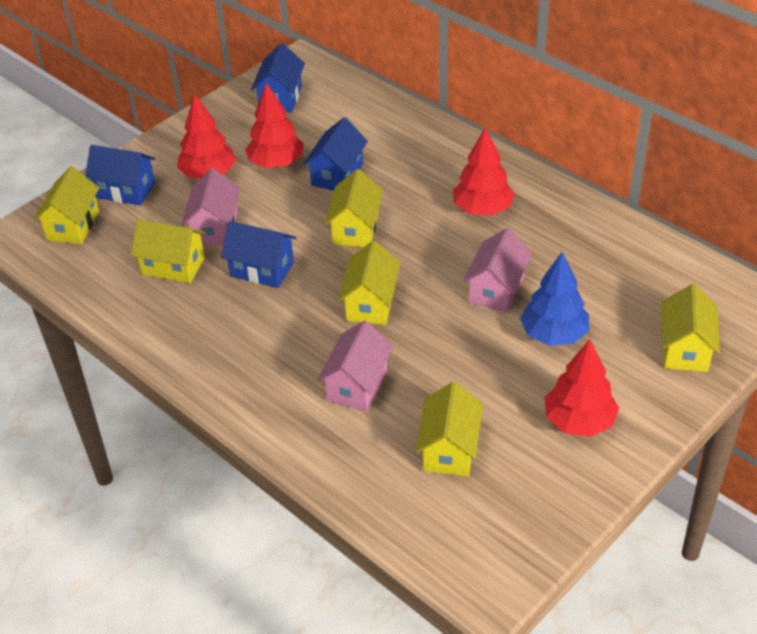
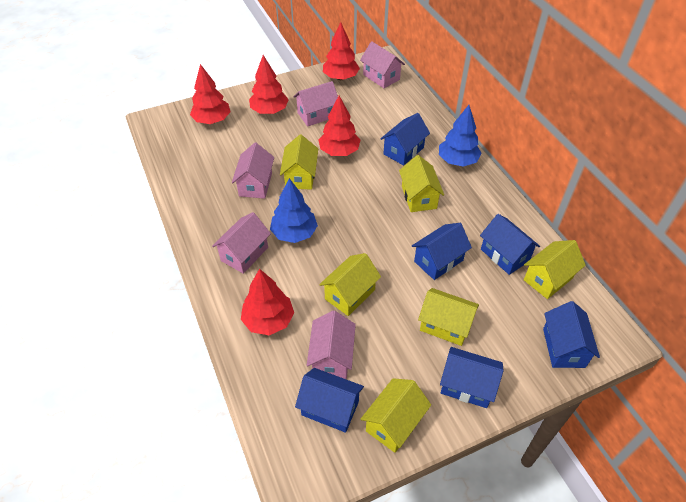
blue house: [85,145,155,206] [221,221,296,288] [251,43,305,113] [303,117,368,191] = 4 -> [295,368,364,433] [380,113,430,166] [412,223,472,280] [440,347,504,408] [480,214,540,275] [543,301,600,368] = 6
blue tree: [520,252,589,346] = 1 -> [270,178,318,243] [439,105,482,167] = 2
pink house: [182,168,240,245] [317,320,393,411] [463,228,532,313] = 3 -> [212,212,271,274] [232,143,274,199] [293,81,338,127] [307,310,356,379] [360,41,405,88] = 5
red tree: [177,94,236,179] [245,82,304,168] [453,127,515,216] [545,339,619,437] = 4 -> [190,64,231,124] [241,269,294,335] [249,55,289,114] [318,96,360,156] [323,22,360,80] = 5

